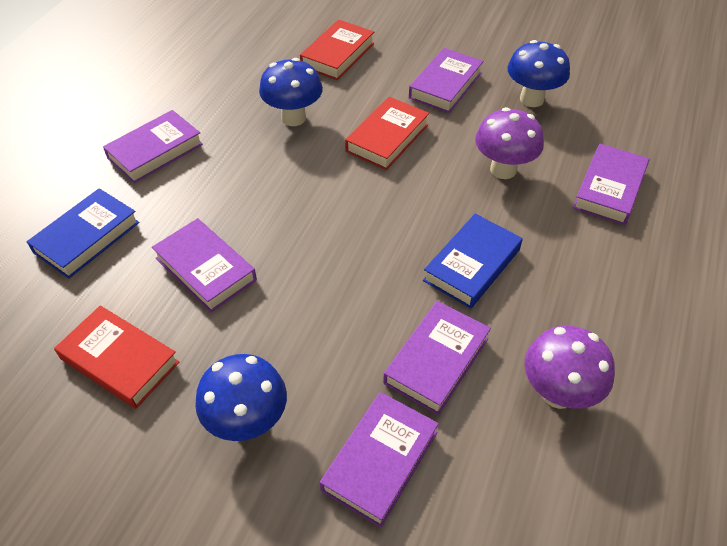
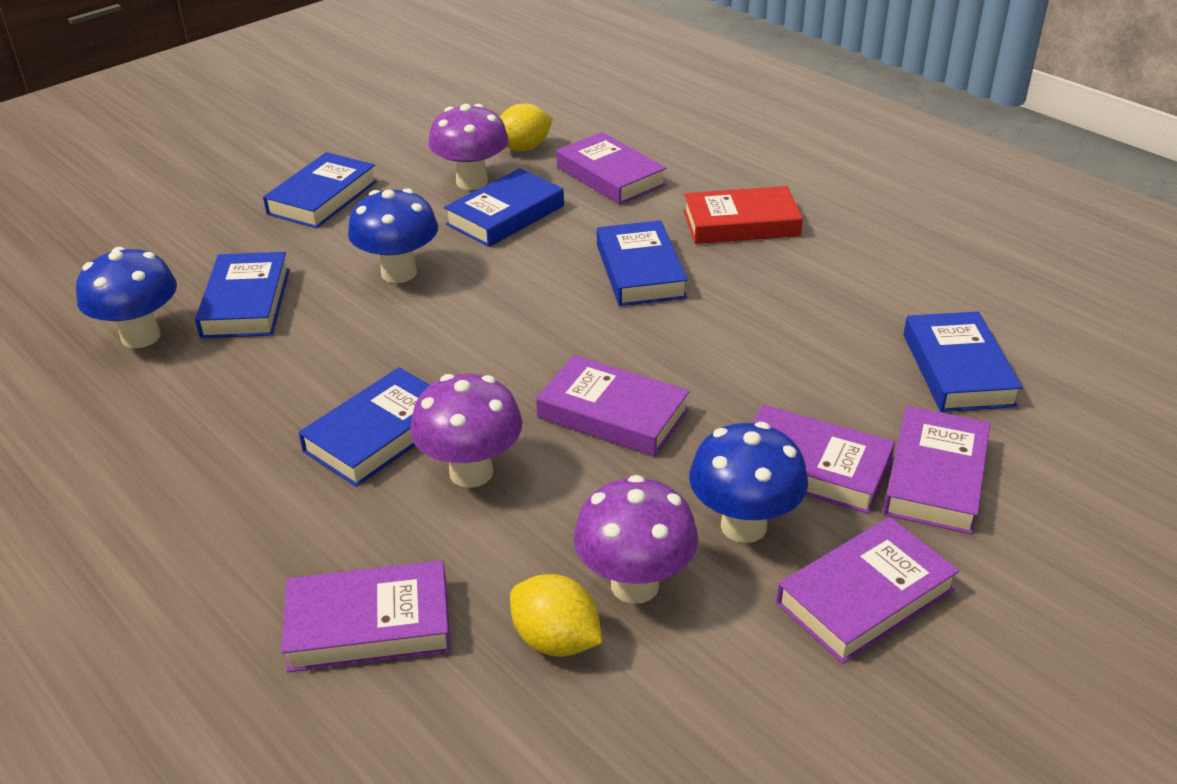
blue book: [27,188,139,279] [423,214,523,309] = 2 -> [195,252,290,338] [263,152,377,228] [298,367,430,487] [444,168,564,247] [597,220,688,306] [903,311,1023,412] = 6
purple mushroom: [475,107,544,179] [524,326,615,409] = 2 -> [410,374,523,488] [428,104,509,190] [574,475,698,604] = 3
red book: [54,305,180,409] [300,20,374,80] [345,97,429,170] = 3 -> [684,186,803,244] = 1
yellow lemon: none = 0 -> [500,103,553,151] [510,574,602,657] = 2

